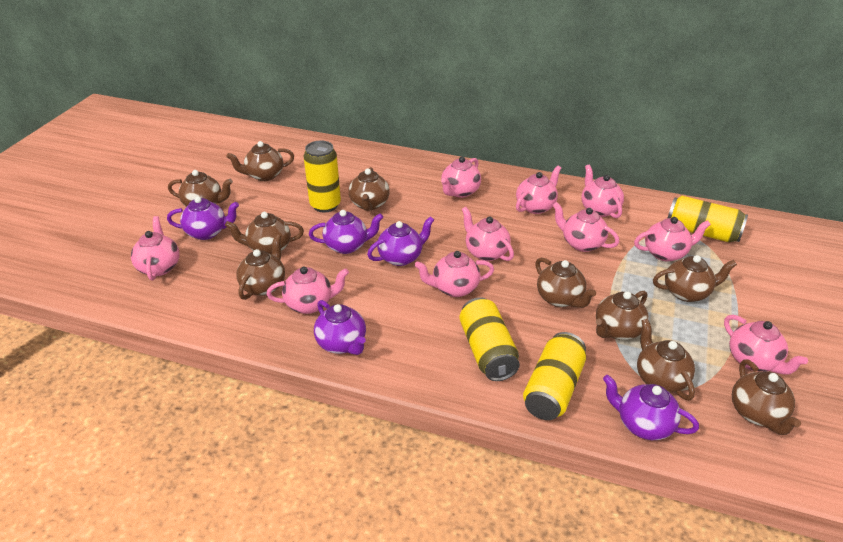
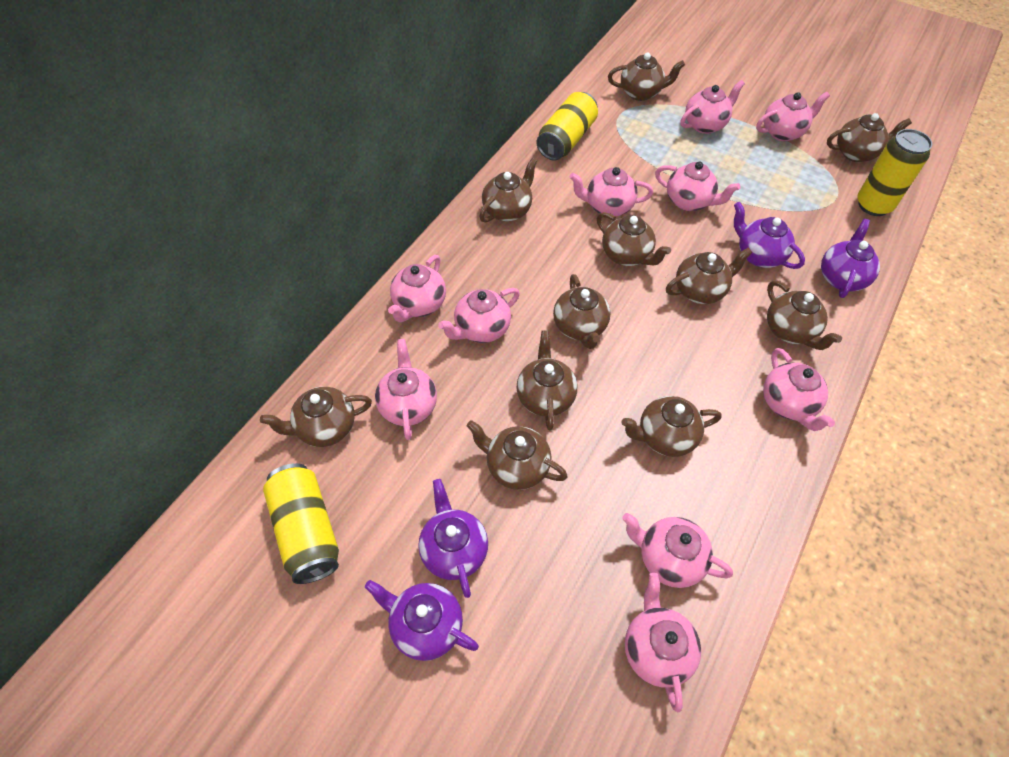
brown teapot: [168,170,233,207] [225,212,304,254] [226,141,294,181] [237,234,285,300] [349,167,390,211] [535,257,596,308] [596,291,649,340] [637,319,695,401] [653,255,737,302] [732,359,801,435] = 10 -> [260,387,372,447] [467,420,568,490] [479,158,537,222] [517,330,577,430] [553,274,610,349] [597,212,671,266] [608,52,685,101] [621,396,721,457] [666,247,753,304] [767,281,842,350] [827,113,912,162] = 11
purple teapot: [167,196,239,240] [309,210,383,254] [314,300,366,355] [367,216,434,266] [603,375,699,440] = 5 -> [365,580,479,661] [418,479,488,598] [734,202,805,269] [821,219,880,298] = 4
yellow can: [303,141,341,212] [459,297,520,381] [523,332,586,420] [668,196,748,242] = 4 -> [263,463,339,584] [536,92,598,161] [857,129,932,216] = 3

